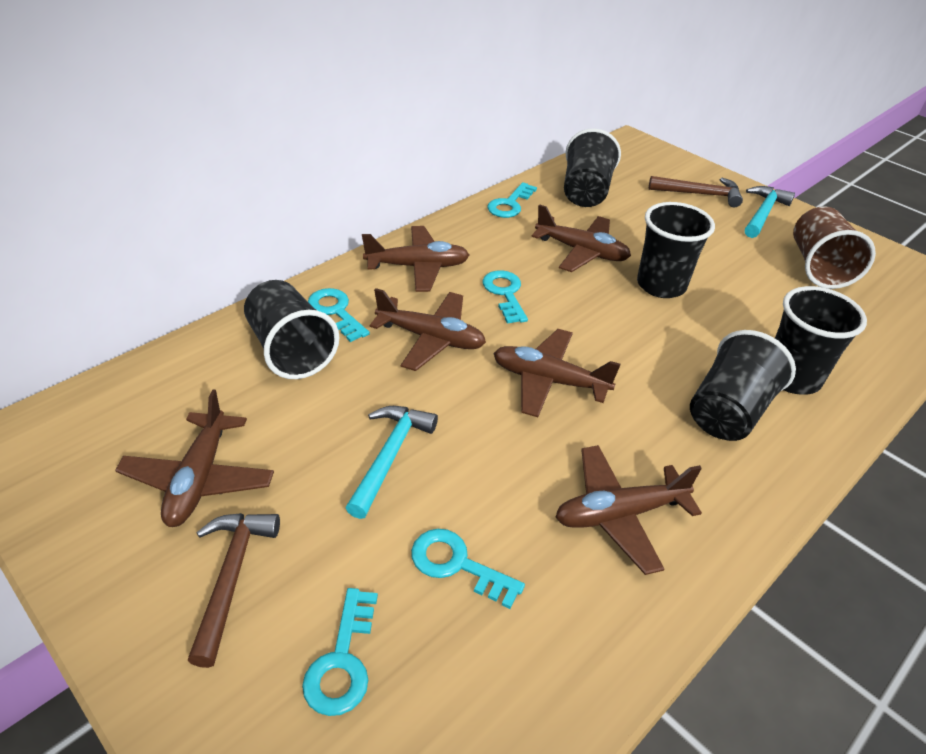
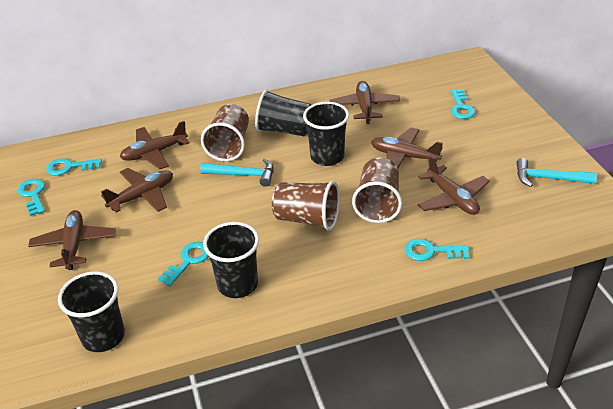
black cup: [244,280,339,379] [564,129,621,207] [637,202,715,298] [690,330,796,441] [775,286,867,395] = 5 -> [58,271,125,352] [203,222,259,298] [255,89,311,136] [303,102,349,166] = 4
brown cup: [793,206,876,289] = 1 -> [201,104,249,162] [272,181,340,231] [352,158,402,223] = 3
brown hammer: [188,513,280,668] [649,176,743,207] = 2 -> none = 0

